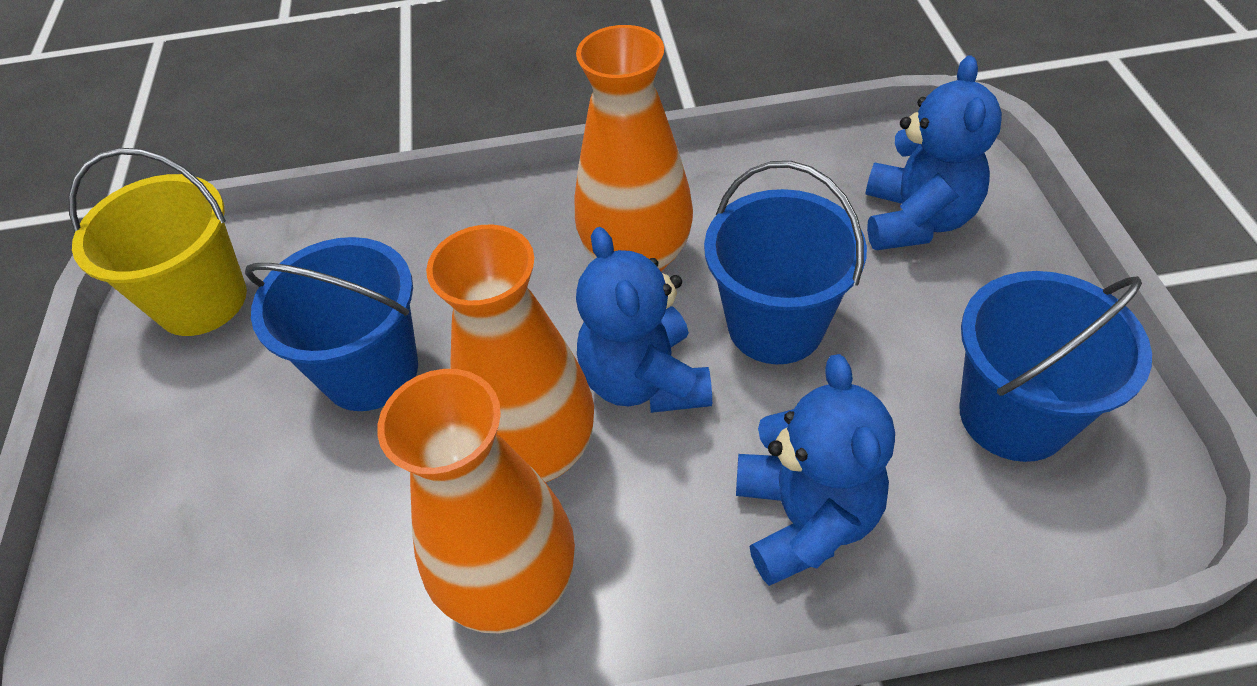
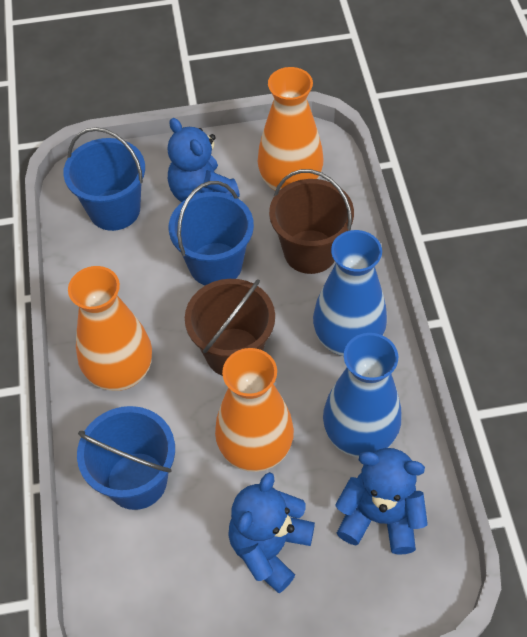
blue vase: none = 0 -> [313,230,387,356] [323,333,401,457] = 2
brown bucket: none = 0 -> [185,279,275,376] [269,169,354,274] = 2
yellow bucket: [68,148,247,336] = 1 -> none = 0

